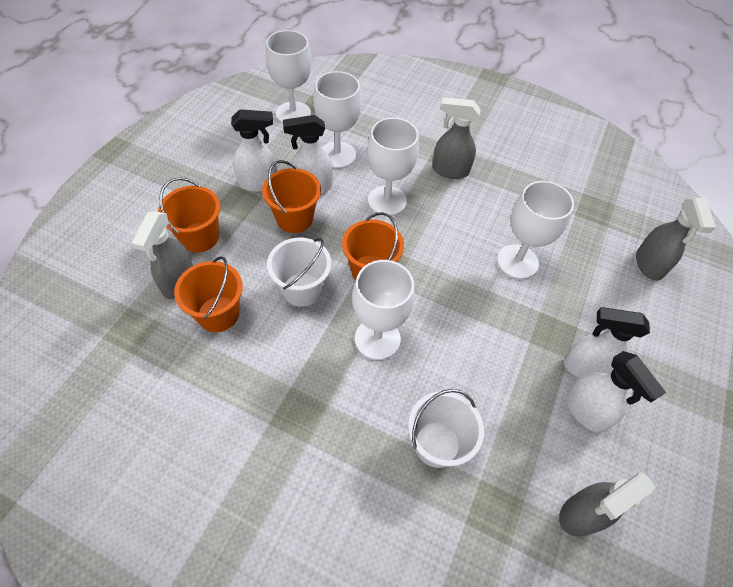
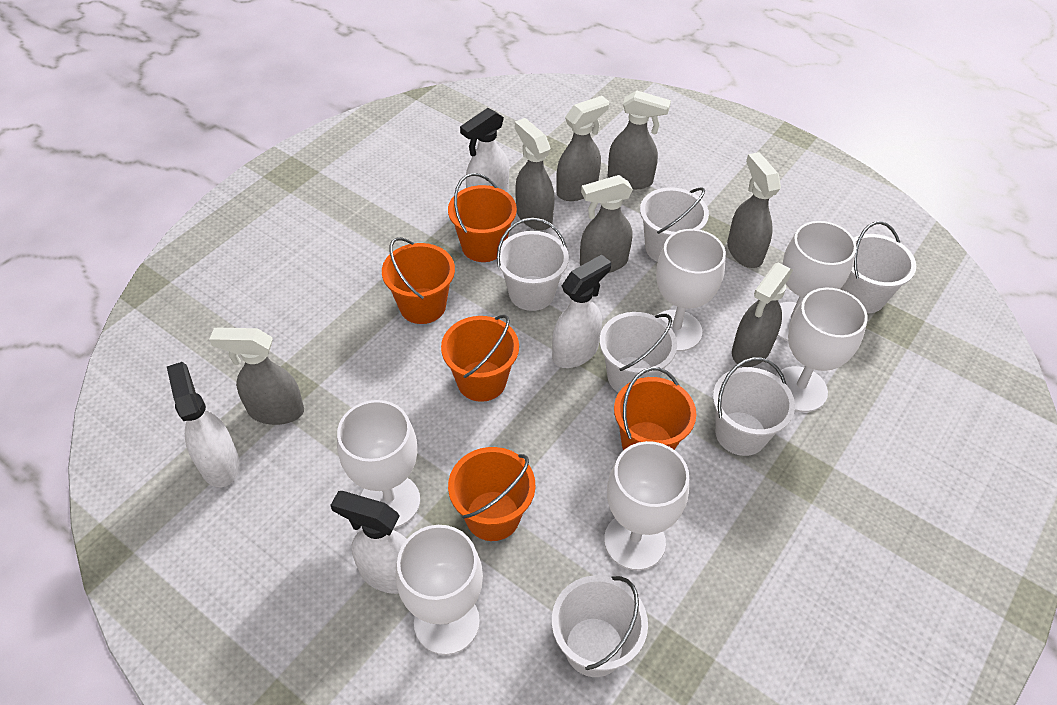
grey spray bottle: [131,211,193,299] [432,97,481,179] [559,472,656,536] [636,197,716,281] = 4 -> [209,328,304,425] [515,118,555,230] [556,96,609,201] [580,175,633,273] [608,90,671,189] [727,152,781,268] [732,263,793,367] = 7
orange bucket: [158,177,220,253] [174,256,243,332] [262,160,321,233] [342,212,404,280] = 4 -> [382,237,455,324] [441,314,519,402] [448,173,517,262] [448,447,535,541] [614,367,696,451] = 5
white bucket: [267,237,331,307] [408,389,484,468] = 2 -> [497,218,569,311] [552,575,648,677] [600,312,677,393] [640,187,709,262] [713,357,795,456] [840,221,916,313] = 6
white goblet: [266,30,312,123] [313,71,362,168] [352,260,415,360] [367,118,419,216] [497,181,574,279] = 5 -> [337,400,420,528] [396,525,483,655] [604,441,689,570] [656,229,726,351] [776,288,868,412] [778,221,857,341] = 6

